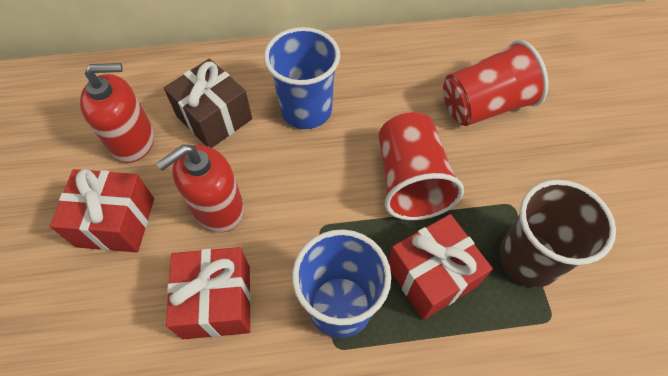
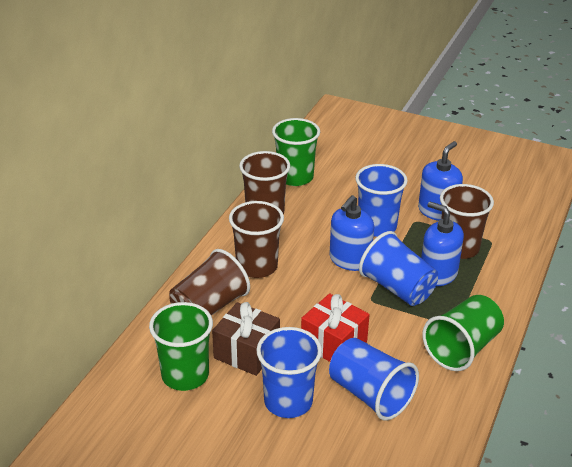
blue cup: [264,27,340,129] [292,229,391,338] = 2 -> [256,327,322,418] [329,338,419,421] [355,164,408,237] [359,231,438,306] = 4
blue soap dispenser: none = 0 -> [329,195,374,271] [418,141,463,221] [421,202,464,286] = 3
brown cup: [499,180,616,287] = 1 -> [169,249,250,316] [229,201,284,278] [239,151,290,215] [440,184,494,259] = 4
green cup: none = 0 -> [149,302,213,391] [272,118,320,186] [422,295,504,371] = 3
red cup: [379,112,464,220] [443,40,548,126] = 2 -> none = 0
red gift: [50,169,154,252] [166,247,251,339] [388,214,493,320] = 3 -> [301,293,370,362] = 1
red soap dispenser: [80,63,154,163] [156,144,244,232] = 2 -> none = 0

